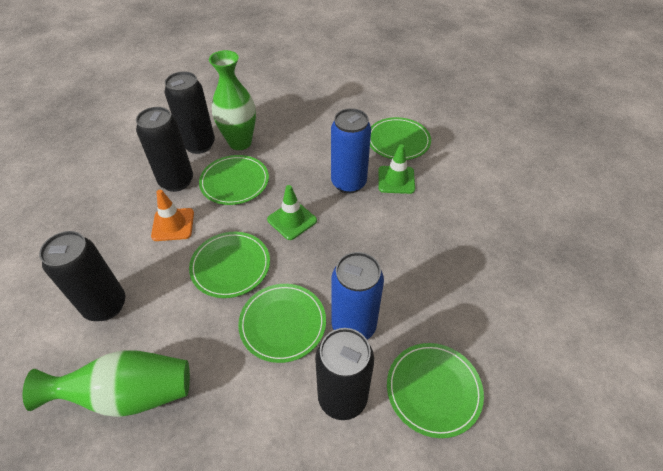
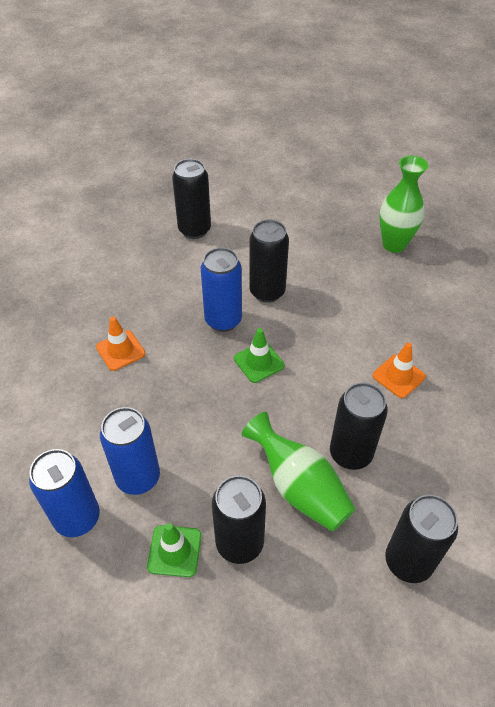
black can: [39,231,126,321] [136,107,193,192] [165,71,215,154] [315,328,374,420] = 4 -> [172,159,211,239] [212,475,266,564] [249,220,289,303] [330,383,388,470] [385,495,458,583] = 5
blue can: [331,108,371,193] [332,252,384,339] = 2 -> [29,449,100,537] [100,407,160,495] [201,248,242,332] = 3
green plate: [189,232,270,298] [199,155,269,205] [238,284,326,363] [370,117,431,160] [387,343,484,438] = 5 -> none = 0
orange traffic cone: [151,190,194,241] = 1 -> [96,316,145,371] [373,343,426,398] = 2

